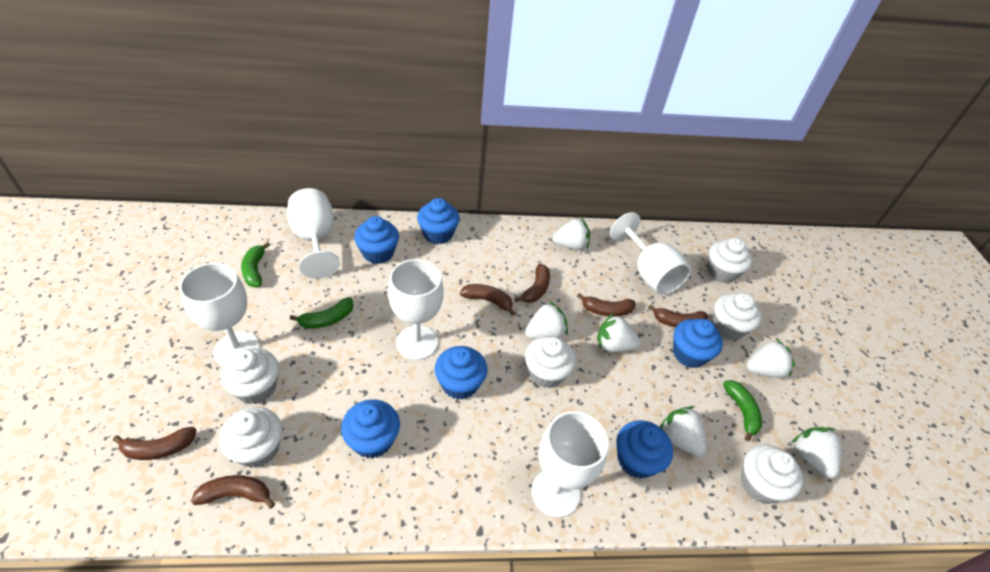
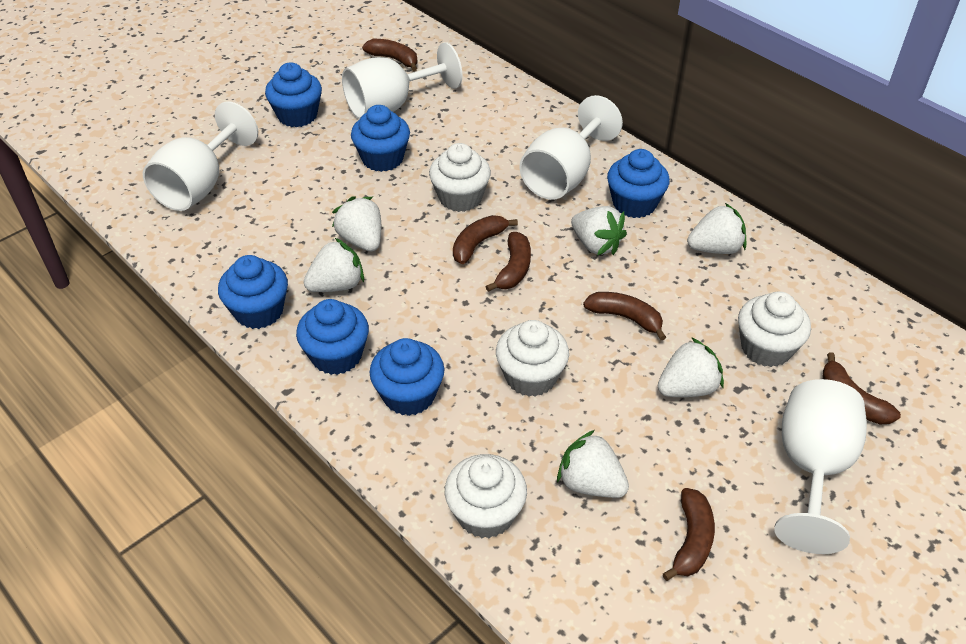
green banana: [241,242,270,287] [290,297,354,329] [723,380,762,441] = 3 -> none = 0
white cupcake: [219,407,282,468] [221,348,279,404] [525,336,576,388] [707,238,752,283] [712,293,762,341] [741,445,803,504] = 6 -> [429,143,491,212] [445,454,527,538] [496,320,569,397] [738,291,811,367] = 4
white goblet: [179,263,259,366] [287,188,340,279] [388,259,444,360] [531,411,608,517] [610,212,691,295] = 5 -> [143,101,258,211] [342,42,462,119] [519,95,623,200] [774,379,867,554] = 4

